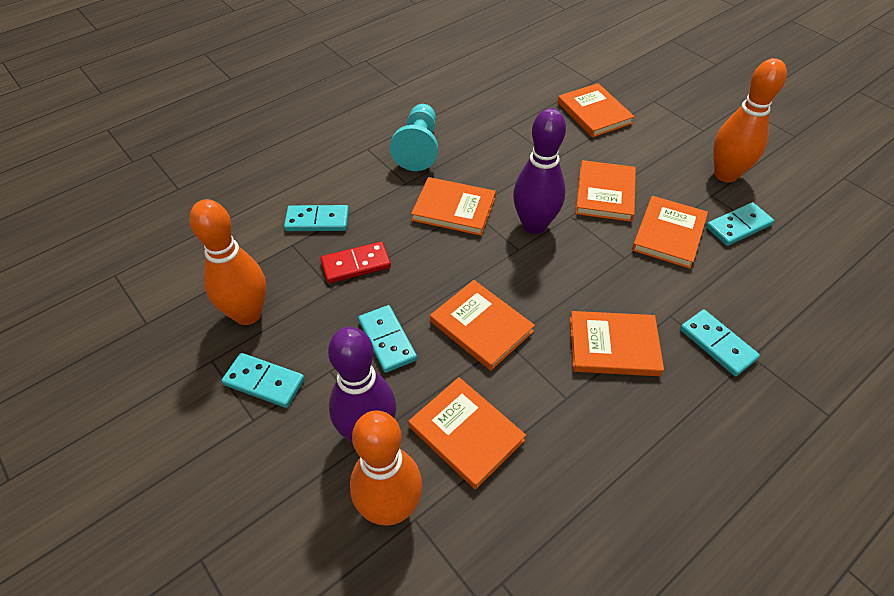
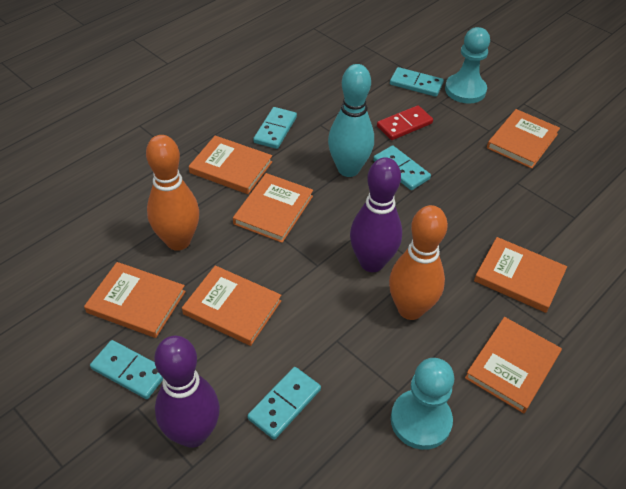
orange bowling pin: [190,199,266,325] [350,410,423,526] [713,58,787,183] = 3 -> [146,135,199,251] [389,205,448,320] = 2
turquoise bowling pin: none = 0 -> [328,64,374,177] = 1
turquoise pawn: [390,104,438,171] = 1 -> [391,358,454,450] [445,27,490,104] = 2

